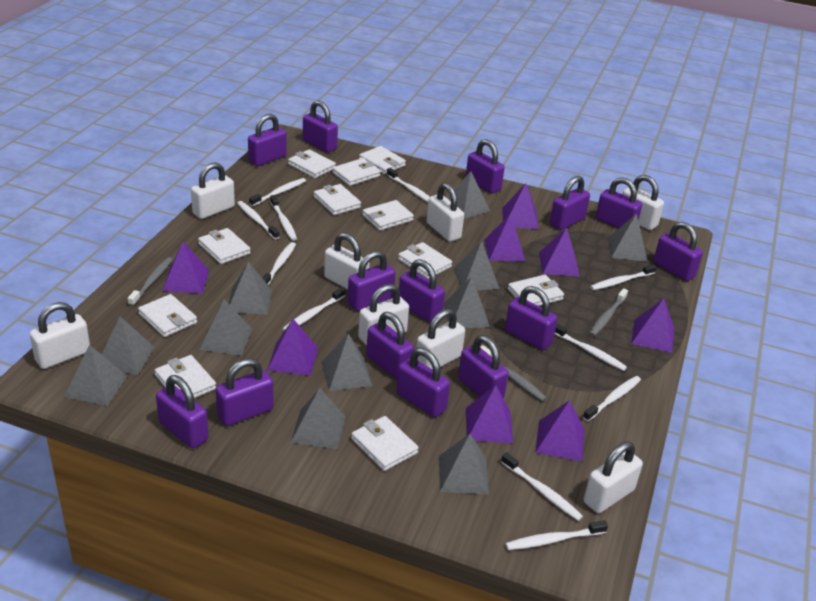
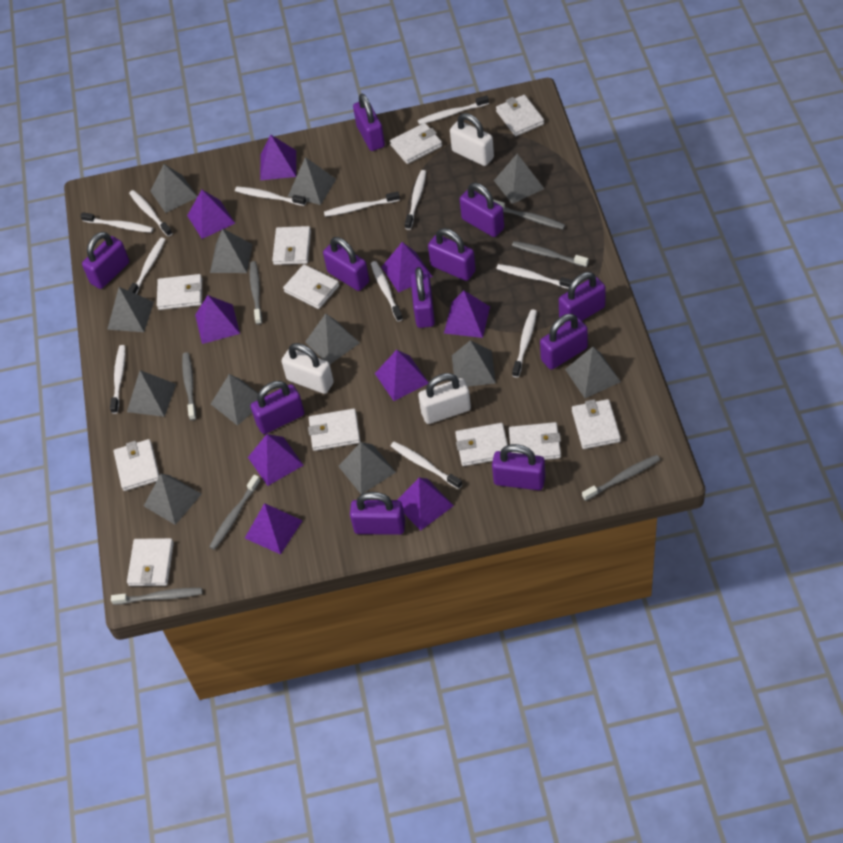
grey pyramid: [64,345,127,406] [102,316,155,375] [199,299,252,356] [229,262,272,315] [291,388,346,449] [321,333,372,391] [439,434,489,495] [444,277,490,328] [447,171,490,219] [454,241,500,290] [608,213,647,262] = 11 -> [107,287,154,332] [127,370,176,417] [144,474,201,525] [150,164,198,213] [210,229,253,273] [211,374,258,426] [288,157,336,205] [305,313,360,364] [338,442,396,494] [452,340,496,387] [494,154,544,204] [565,347,621,398] = 12
grey toothbrush: [128,257,173,306] [480,345,547,401] [589,288,628,336] = 3 -> [111,588,203,605] [182,352,196,421] [209,475,260,550] [249,261,262,325] [493,199,565,229] [512,241,588,267] [582,455,660,501] = 7
purple padlock: [156,375,209,448] [216,358,274,426] [248,114,287,166] [303,100,338,153] [348,251,396,311] [366,312,414,380] [397,348,450,417] [399,259,445,323] [458,335,509,399] [466,139,505,194] [505,286,557,350] [550,176,590,230] [596,177,642,228] [654,222,703,281] = 14 -> [82,232,129,289] [251,381,304,434] [323,237,369,291] [350,492,405,535] [353,94,385,151] [411,267,435,328] [428,228,476,281] [460,183,504,237] [492,444,545,490] [540,314,588,370] [559,272,606,324] = 11
purple pyramid: [162,242,209,294] [267,319,318,376] [466,385,513,443] [484,214,525,261] [502,183,539,229] [535,400,584,461] [539,227,580,277] [631,298,674,353] = 8 -> [187,190,235,239] [195,295,240,344] [245,503,303,554] [248,434,303,486] [260,135,296,180] [375,350,429,401] [382,242,433,293] [397,477,454,531] [444,290,490,338] = 9
white padlock: [30,302,90,369] [191,162,235,219] [324,233,370,289] [358,284,409,345] [416,309,465,370] [426,183,464,242] [584,442,643,513] [622,175,664,230] = 8 -> [281,343,334,394] [418,373,471,424] [450,113,494,166] = 3
white toothbrush: [237,201,279,239] [249,178,306,206] [262,242,296,285] [270,195,297,241] [282,287,346,331] [387,168,430,202] [501,452,583,521] [505,520,608,550] [554,324,627,371] [583,376,641,421] [590,264,657,290] = 11 -> [81,212,153,233] [110,345,125,414] [128,237,166,294] [129,190,173,237] [235,187,306,206] [324,192,400,217] [371,261,403,322] [391,441,462,489] [405,170,426,230] [418,95,489,125] [496,264,573,289] [512,310,537,378] = 12

